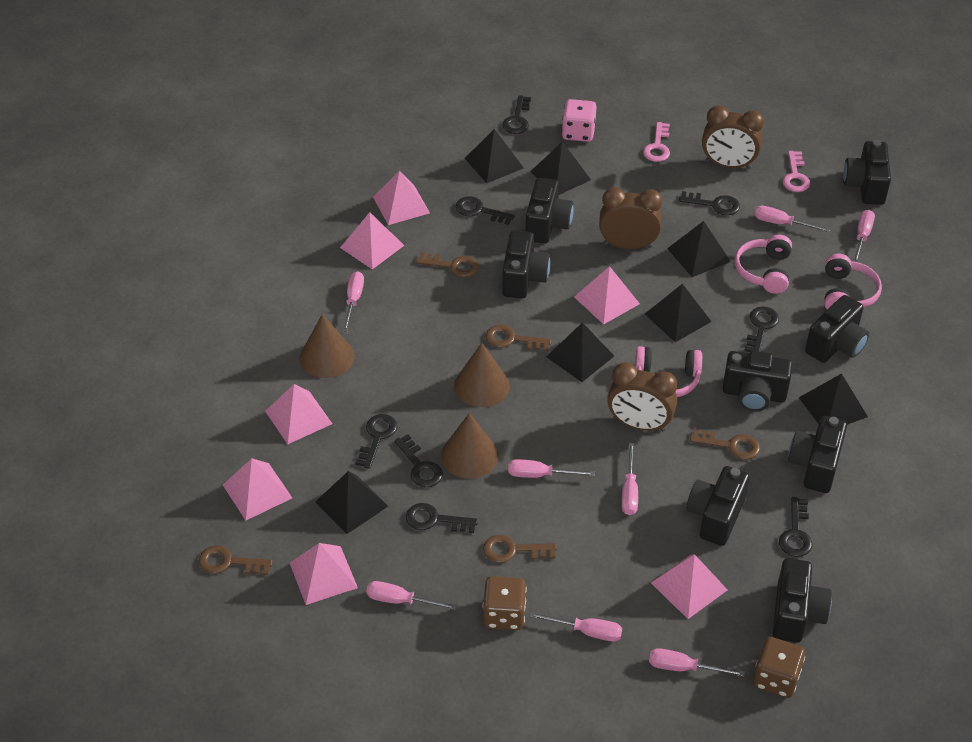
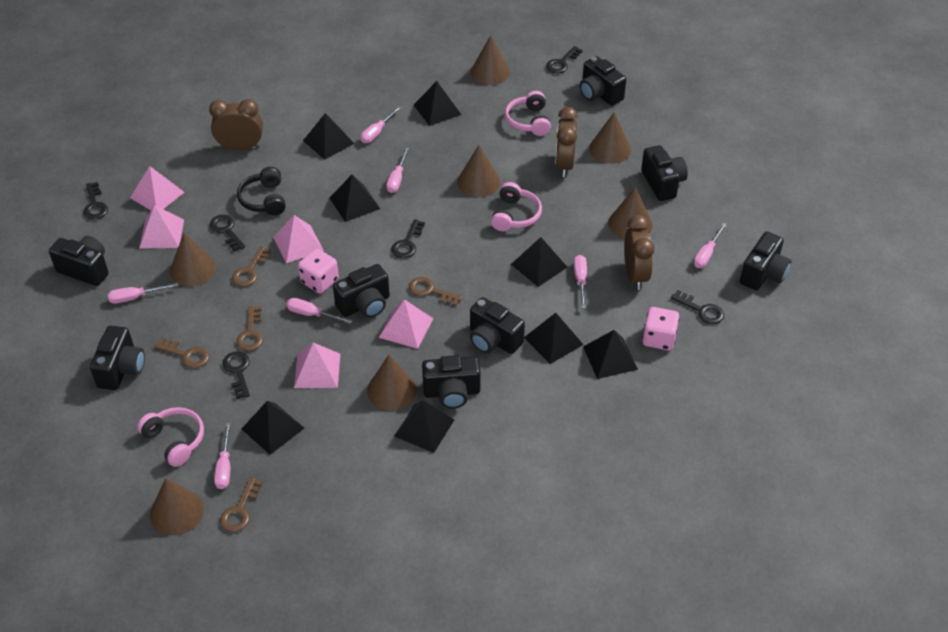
black headphones: none = 0 -> [237,167,286,215] = 1
black key: [355,414,397,469] [394,434,443,487] [406,503,478,533] [455,196,515,225] [502,95,531,134] [679,191,740,215] [744,306,779,352] [779,497,812,557] = 8 -> [83,182,108,220] [210,215,245,252] [223,351,250,399] [391,219,425,258] [546,46,583,73] [671,290,724,324] = 6
black pyramid: [315,471,388,534] [465,129,524,183] [530,142,591,195] [546,322,614,382] [645,284,712,342] [667,221,731,277] [799,373,868,425] = 7 -> [241,401,304,455] [303,113,355,160] [330,175,380,222] [394,400,454,453] [414,81,461,126] [511,237,568,287] [524,313,583,364] [583,330,638,379] = 8
brown cone: [300,314,355,378] [441,413,499,479] [454,343,510,407] = 3 -> [150,478,204,536] [170,233,216,287] [367,355,416,411] [457,145,500,197] [471,35,510,85] [589,112,631,164] [608,187,653,239] = 7
brown dice: [483,576,527,630] [753,637,805,698] = 2 -> none = 0
pink dice: [562,99,597,142] = 1 -> [298,249,339,294] [642,307,680,350] = 2
pink key: [643,122,670,162] [783,151,810,192] = 2 -> none = 0
pink pyramid: [223,458,292,520] [265,384,332,444] [290,543,358,605] [340,212,405,269] [373,171,430,225] [574,266,640,325] [651,554,728,619] = 7 -> [130,166,185,210] [139,205,184,249] [273,215,324,263] [294,343,340,388] [379,299,433,349] = 5
pink screwdriver: [343,271,364,332] [366,581,457,610] [508,459,595,478] [529,612,622,641] [621,443,638,515] [649,648,745,677] [754,206,830,232] [853,210,875,262] = 8 -> [108,283,179,304] [214,423,230,489] [286,298,353,324] [361,106,401,143] [387,147,409,193] [574,255,587,309] [694,223,727,268] = 7

